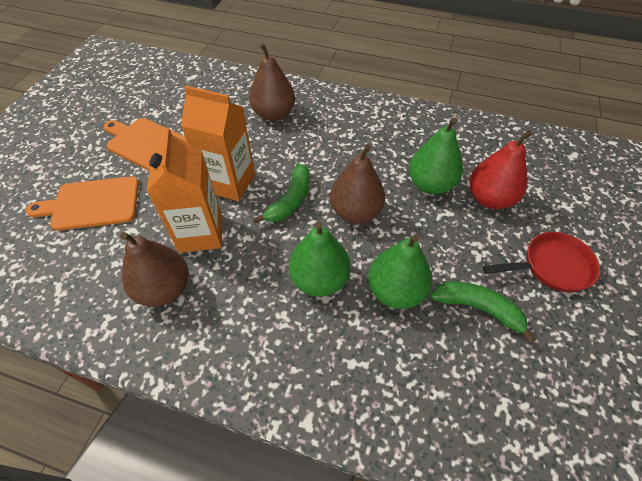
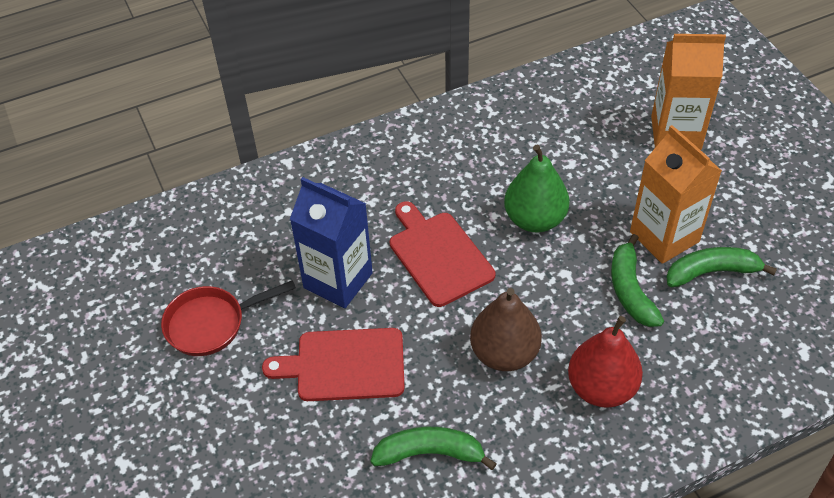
blue carton: none = 0 -> [290,177,373,308] = 1
brown pear: [120,232,189,307] [249,43,295,121] [330,144,385,224] = 3 -> [470,288,542,371] = 1
green banana: [253,163,310,223] [430,282,536,344] = 2 -> [371,427,497,470] [611,234,664,327] [667,247,777,287] = 3
green pear: [289,222,351,297] [368,234,432,309] [409,117,463,194] = 3 -> [504,144,570,233] = 1
orange cutting board: [26,176,139,231] [103,118,187,170] = 2 -> none = 0
red cutting board: none = 0 -> [262,328,405,401] [390,201,495,307] = 2

